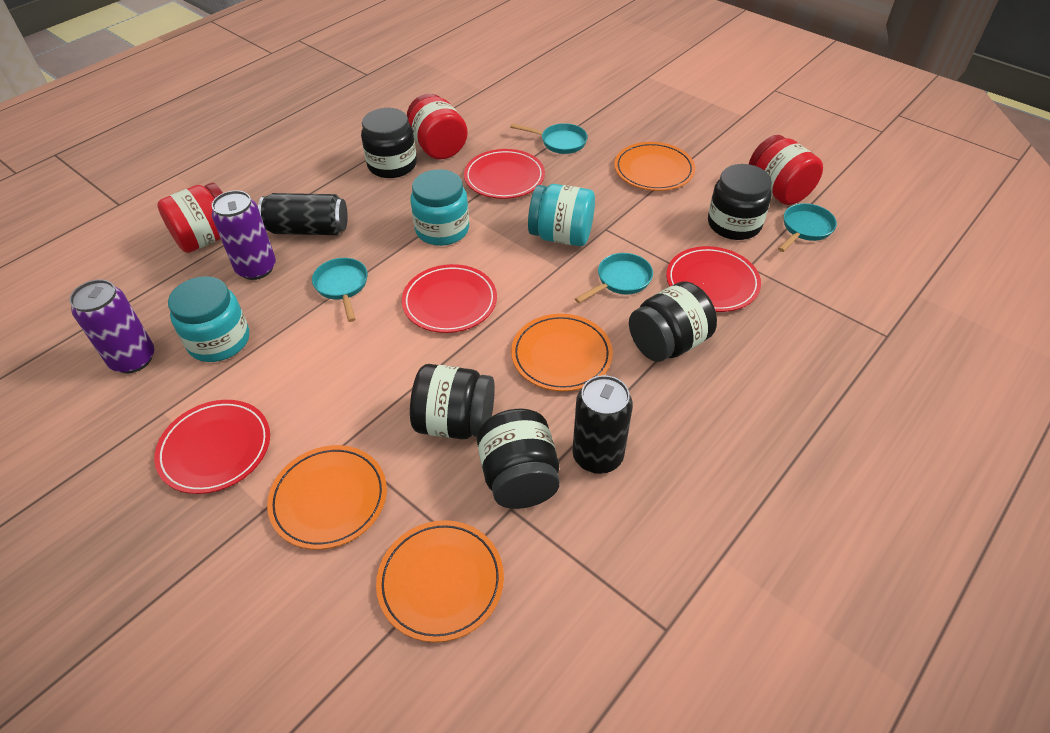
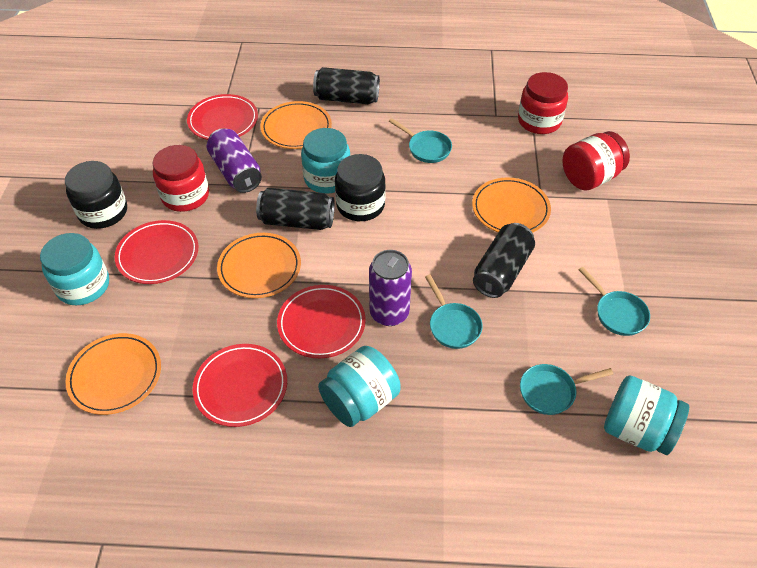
black can: [258,193,348,235] [572,375,633,474] = 2 -> [256,188,335,230] [313,67,380,104] [473,223,535,298] = 3
black jar: [361,108,417,178] [410,364,495,439] [477,409,560,509] [629,281,717,362] [708,164,772,240] = 5 -> [65,161,127,229] [335,154,386,221] = 2
turquoise jar: [168,276,249,362] [410,169,469,246] [528,184,595,246] = 3 -> [40,233,109,305] [301,128,350,194] [318,346,401,427] [604,375,689,455] = 4

